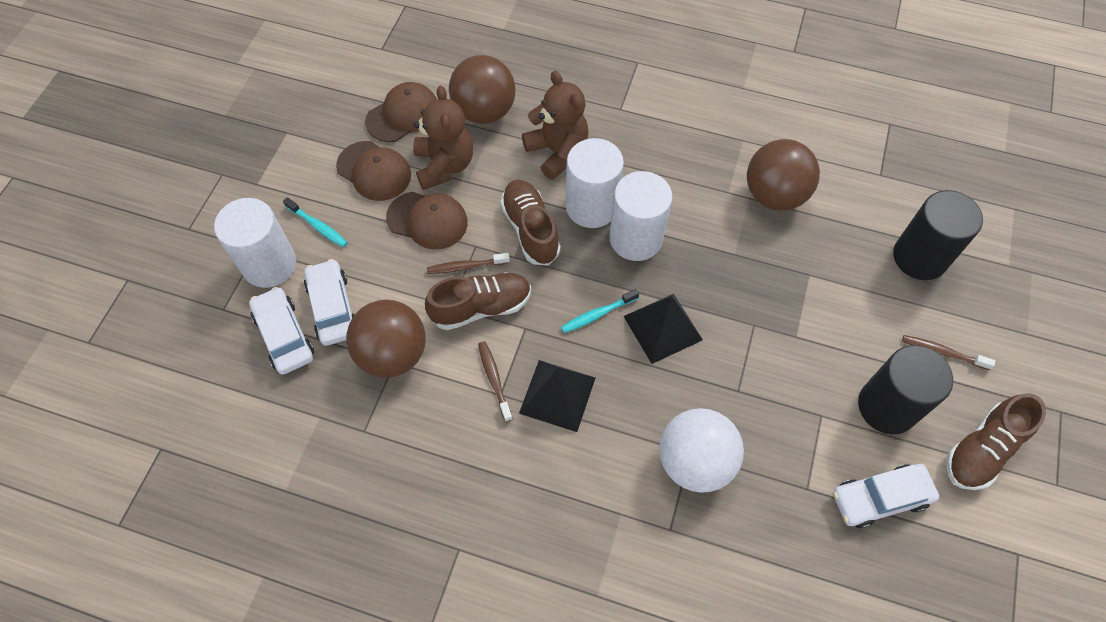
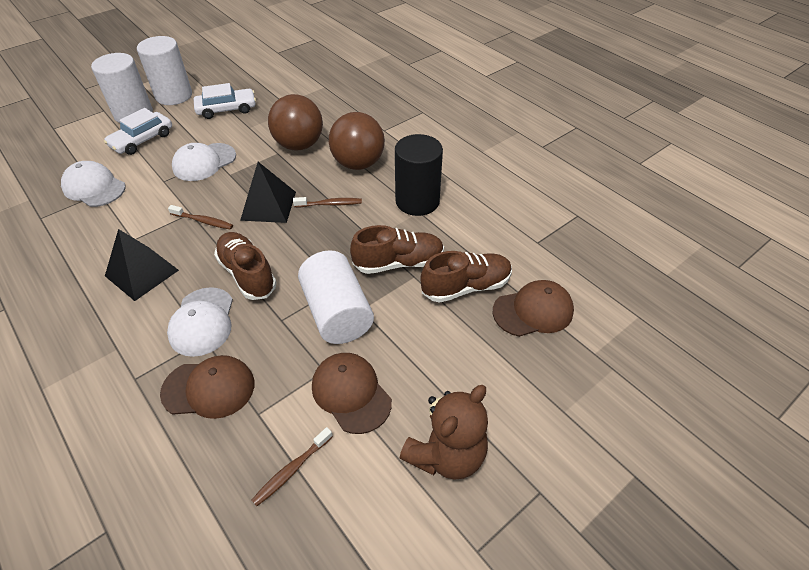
black cylinder: [858,345,953,434] [893,190,983,280] = 2 -> [395,134,443,216] = 1
brown ball: [346,300,426,378] [449,55,516,124] [747,139,820,211] = 3 -> [268,94,323,151] [329,112,385,170] = 2
brown teddy bear: [413,86,473,190] [522,71,589,180] = 2 -> [400,385,488,480] = 1
turquoise toothbrush: [283,197,348,247] [561,289,639,333] = 2 -> none = 0
white ball: [659,408,744,493] = 1 -> none = 0
white cap: none = 0 -> [61,161,126,207] [167,287,233,357] [172,143,236,181] = 3
white car: [249,287,314,375] [304,259,354,346] [833,464,939,528] = 3 -> [104,108,172,155] [194,83,256,119] = 2

